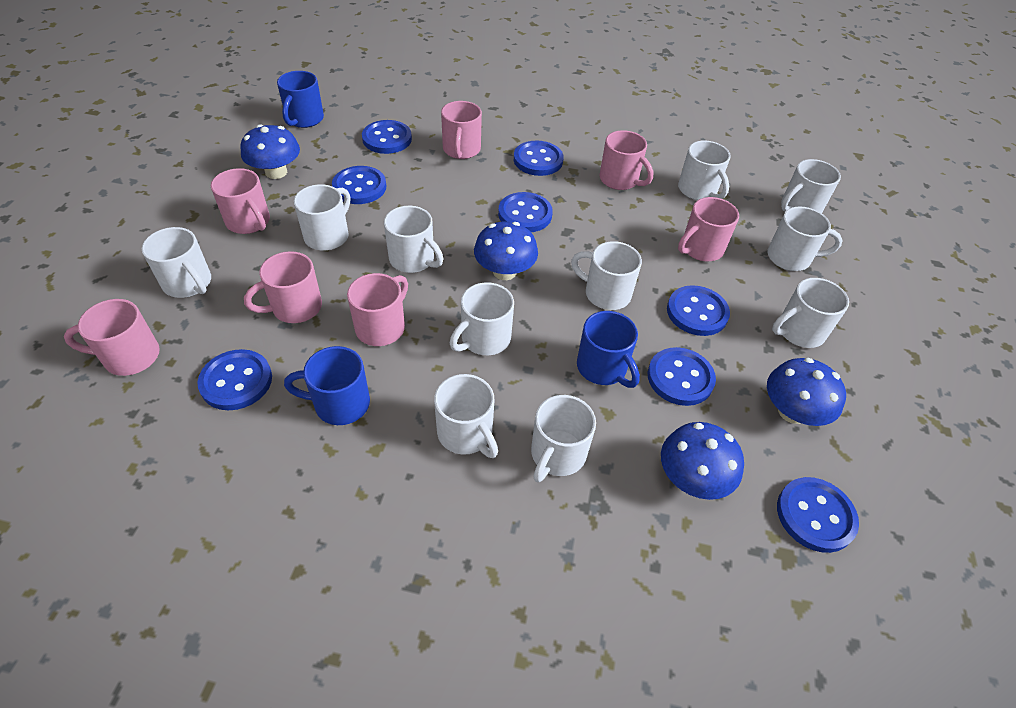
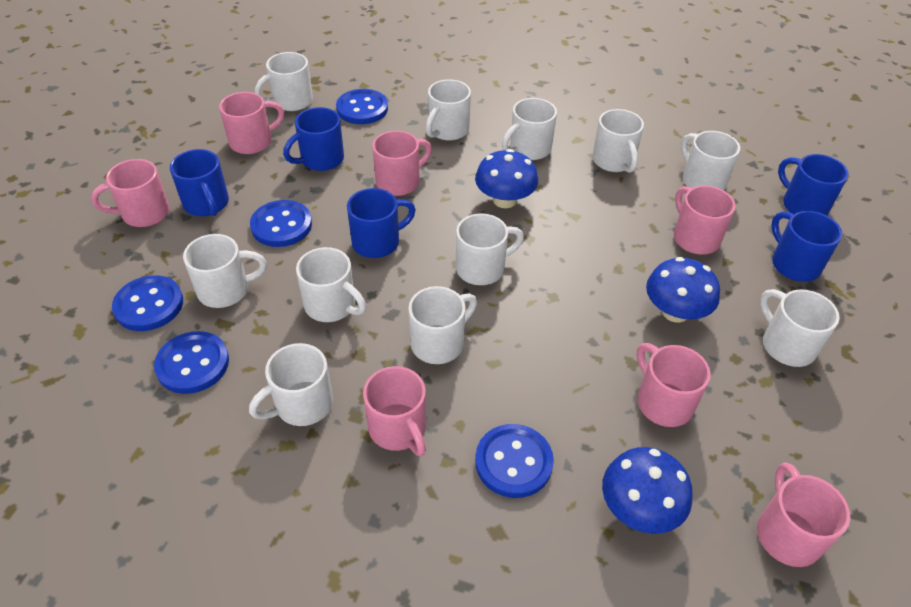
blue button: [197,349,272,410] [332,166,386,204] [362,120,412,154] [498,192,553,232] [514,141,564,176] [648,347,716,406] [667,285,730,336] [777,477,859,553] = 8 -> [112,276,183,331] [154,331,229,394] [250,200,312,247] [336,89,388,124] [475,424,554,498] = 5
blue mug: [277,71,324,128] [284,346,370,425] [577,311,640,388] = 3 -> [170,149,229,216] [283,107,344,171] [347,188,416,258] [771,211,842,282] [778,154,849,215] = 5
blue mushroom: [240,124,300,179] [474,221,538,280] [661,422,744,500] [767,358,846,426] = 4 -> [475,149,538,208] [602,447,693,534] [646,257,720,323] = 3

